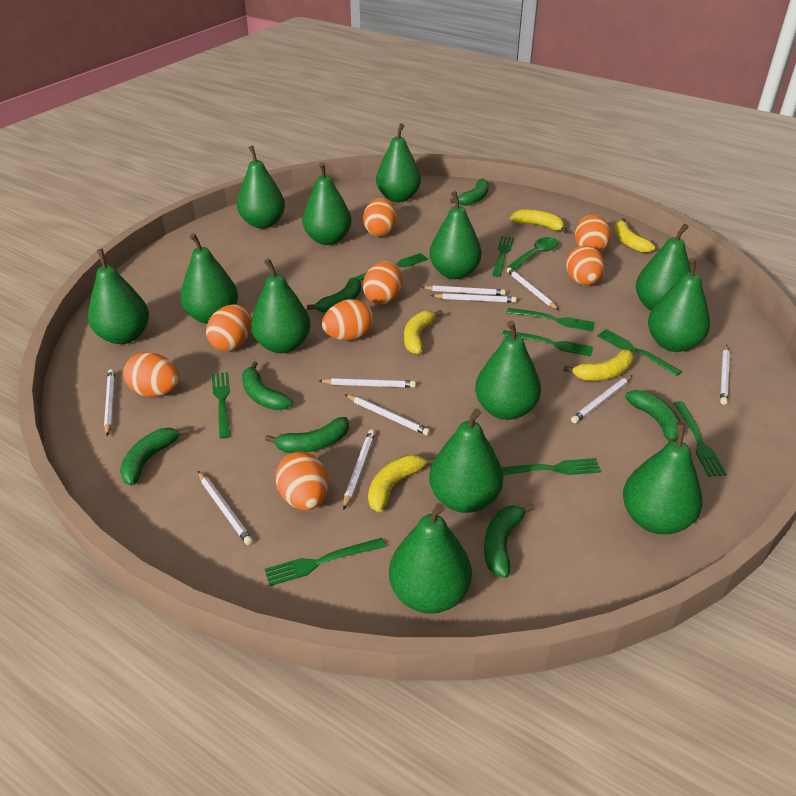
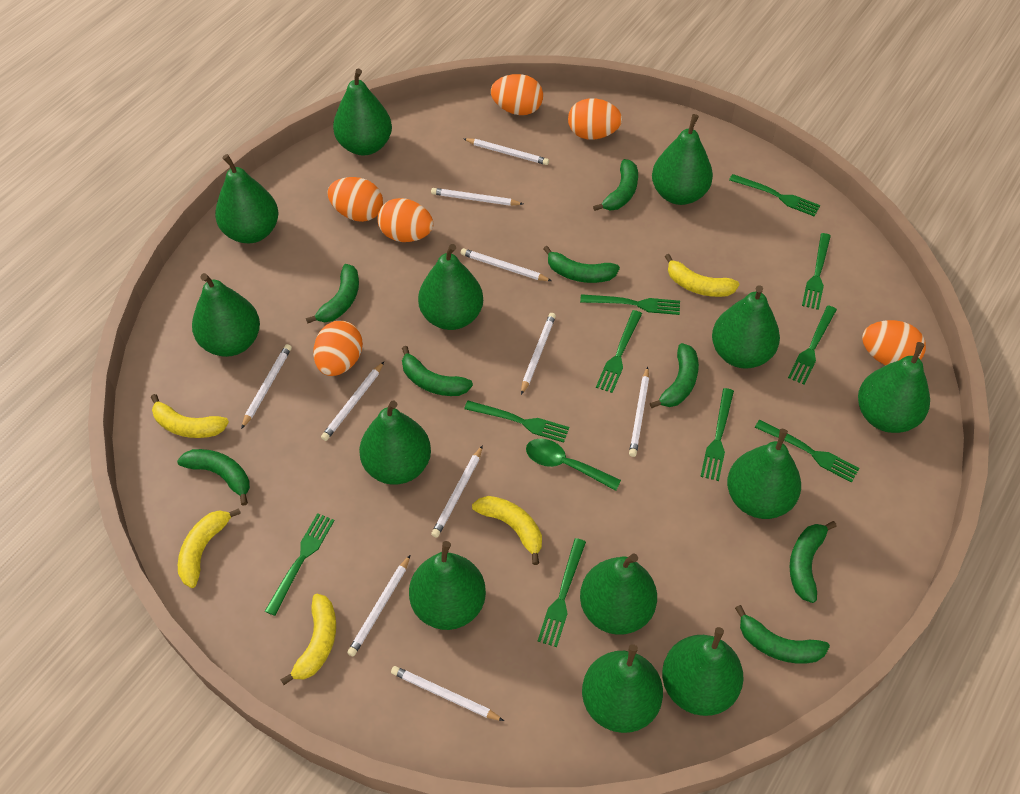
green banana: [120,427,189,486] [242,361,293,410] [265,417,349,453] [307,277,361,313] [450,178,489,206] [484,504,535,578] [625,390,681,443] = 7 -> [177,449,250,506] [306,264,359,323] [402,346,473,396] [543,246,620,283] [593,159,638,211] [650,343,699,408] [735,605,830,664] [790,521,837,603] = 8
green fork: [212,372,230,439] [265,538,386,586] [356,253,428,281] [492,236,514,277] [501,458,601,475] [502,330,593,357] [507,308,595,332] [597,329,682,376] [674,401,727,477] = 9 -> [265,513,335,616] [464,400,569,443] [538,538,586,647] [580,294,680,315] [596,310,642,393] [700,388,734,481] [729,174,820,217] [755,420,860,483] [788,305,837,385] [802,233,831,310] = 10
orange egg: [123,352,180,397] [206,304,251,351] [275,452,328,510] [322,299,374,341] [363,198,397,236] [363,261,402,304] [566,245,605,285] [575,215,611,252] = 8 -> [313,321,363,376] [327,177,383,222] [378,198,433,242] [491,74,543,115] [568,98,622,140] [862,320,926,365] = 6

